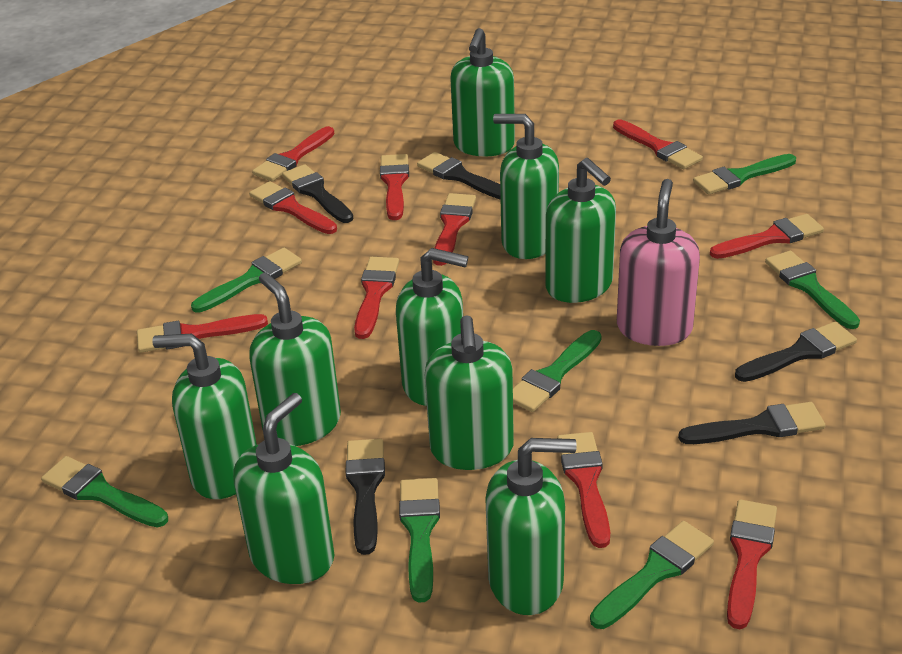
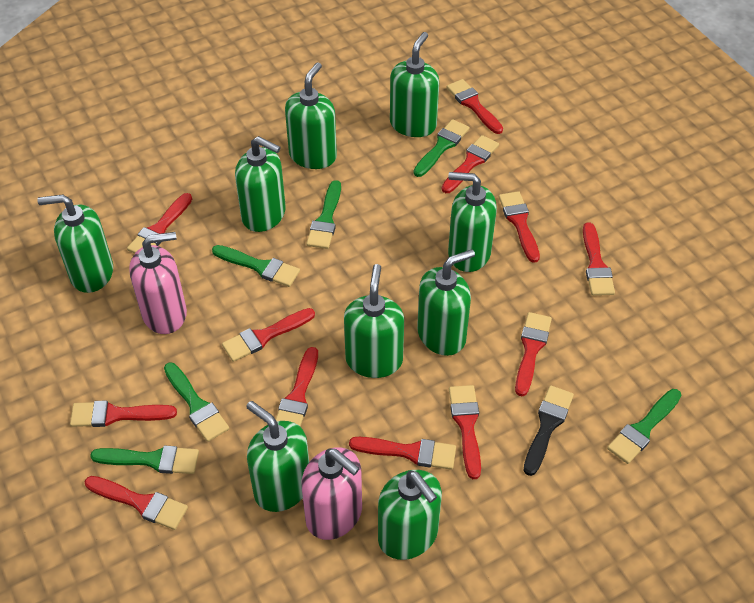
black brush: [282,164,354,223] [346,439,385,555] [417,152,501,200] [678,402,826,444] [735,322,857,382] = 5 -> [524,385,574,476] = 1
green brush: [41,456,168,528] [191,248,302,313] [399,478,440,603] [513,330,602,412] [590,521,714,629] [693,154,796,195] [765,251,860,329] = 7 -> [90,446,199,474] [164,363,229,442] [212,245,300,287] [306,180,341,249] [414,119,469,177] [607,389,681,464] = 6
pink soap dispenser: [617,179,700,346] = 1 -> [129,232,187,334] [301,448,362,540] = 2
red brush: [137,314,268,353] [249,181,337,234] [252,126,334,182] [354,257,399,339] [380,154,409,220] [433,193,476,266] [557,432,610,548] [613,120,703,169] [710,214,824,259] [727,499,777,629] = 10 -> [70,400,177,427] [85,476,188,530] [127,193,192,254] [222,308,315,362] [276,347,318,427] [349,437,456,470] [442,135,499,193] [446,79,503,134] [449,385,481,479] [499,191,540,263] [515,312,552,396] [583,222,615,296] = 12

